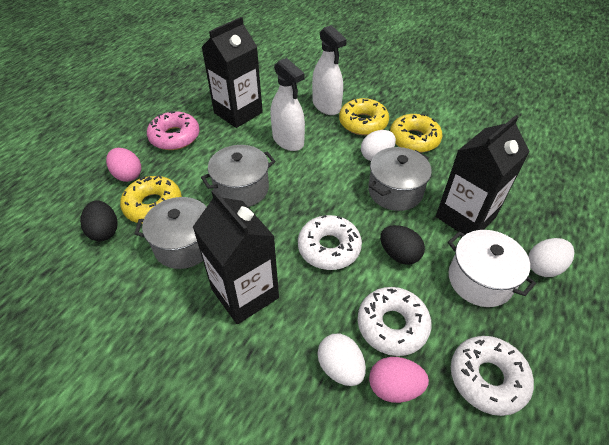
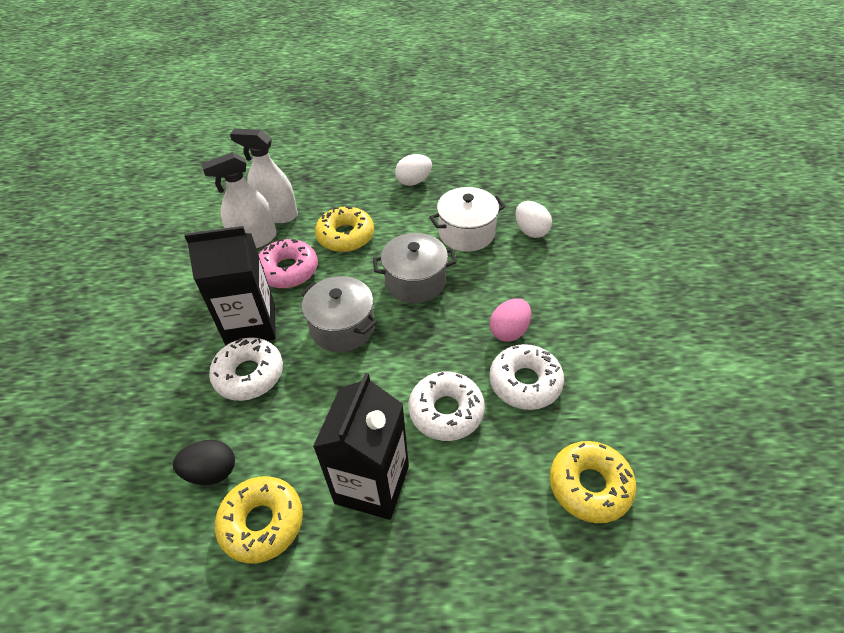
black carton: [193,190,279,324] [202,17,263,128] [436,115,530,235] = 3 -> [184,226,276,346] [313,373,409,520] = 2
black egg: [80,200,118,241] [380,225,425,265] = 2 -> [173,440,235,485] = 1
grey pot: [135,197,206,269] [201,145,276,207] [368,147,432,211] = 3 -> [301,276,378,352] [373,233,457,303] = 2
pink egg: [106,148,141,182] [369,357,429,403] = 2 -> [490,298,531,342] = 1
white egg: [318,334,366,386] [361,130,396,161] [528,238,575,277] = 3 -> [395,154,432,186] [515,201,552,238] = 2

